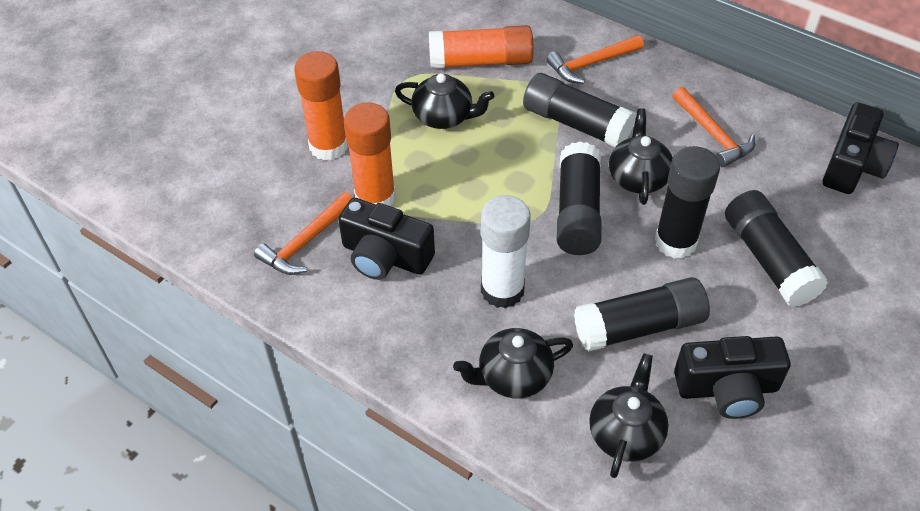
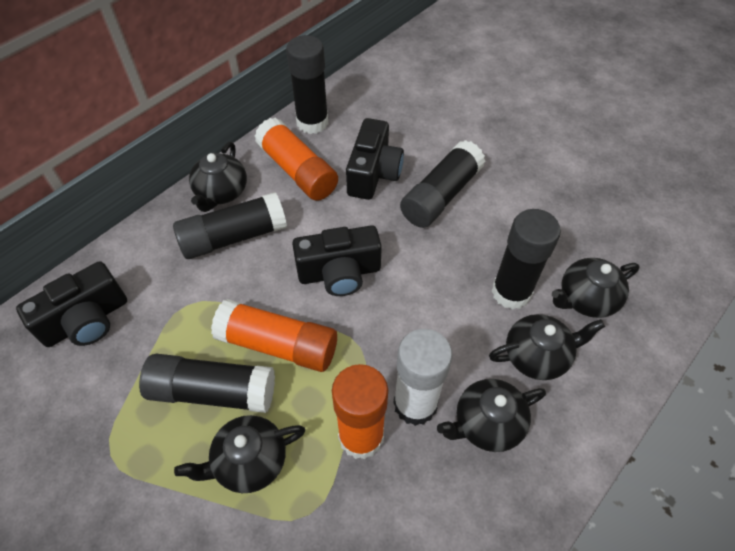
black teapot: [395,73,494,129] [453,328,573,398] [589,353,669,478] [609,108,673,205] = 4 -> [174,415,305,493] [189,142,247,212] [437,379,546,452] [489,314,605,380] [552,258,639,318] = 5
orange hammer: [254,192,353,275] [546,35,644,84] [673,87,755,167] = 3 -> none = 0

